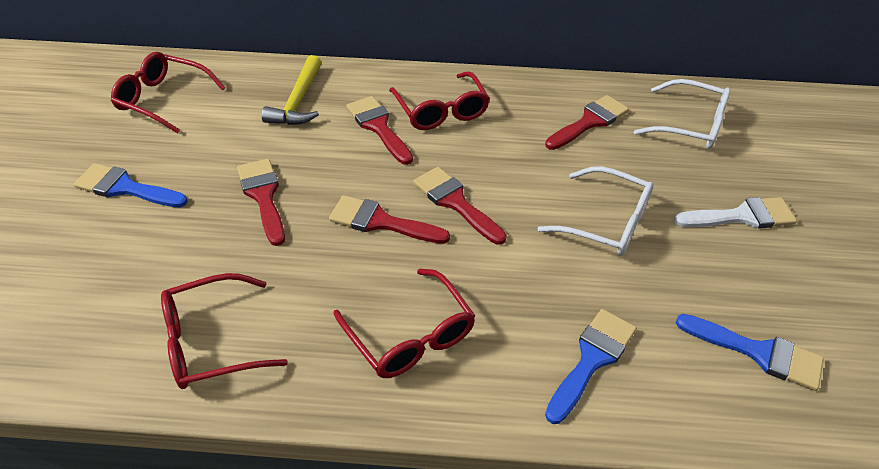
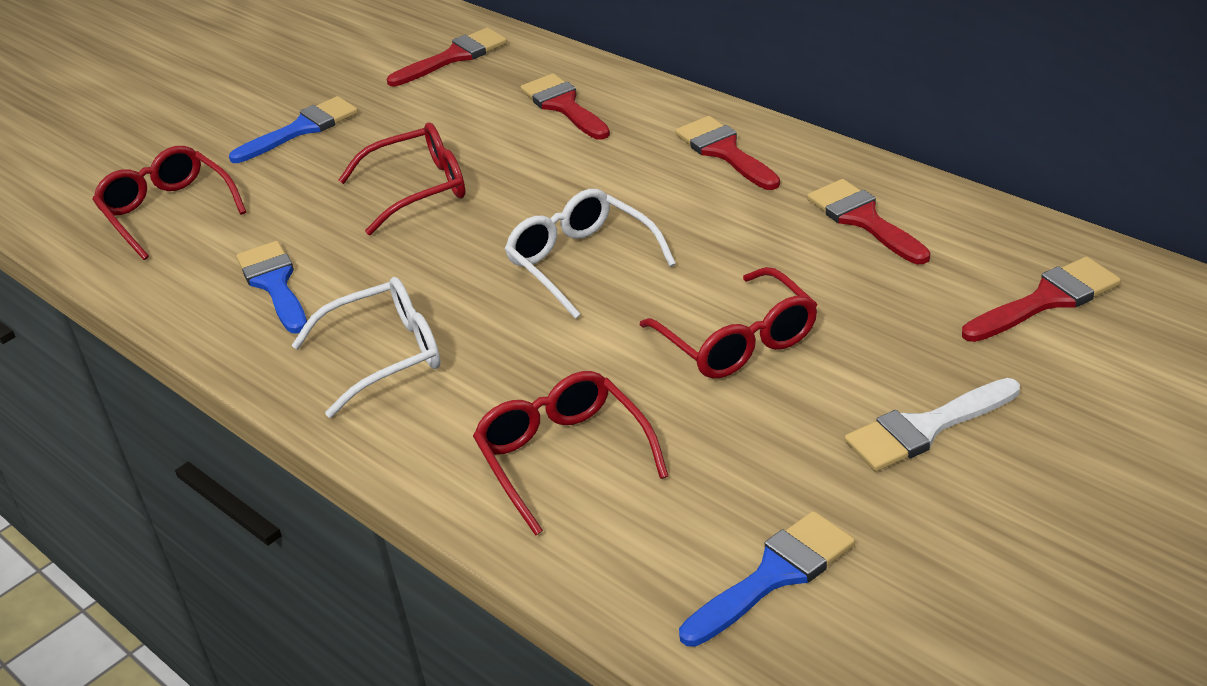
yellow hammer: [262,55,321,125] = 1 -> none = 0

